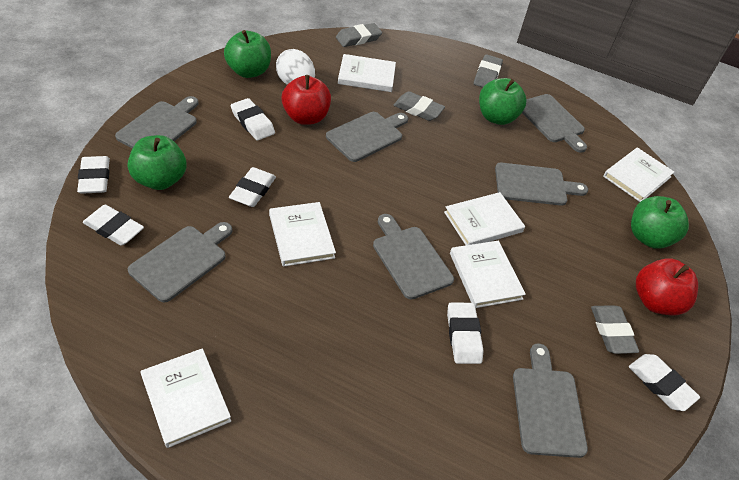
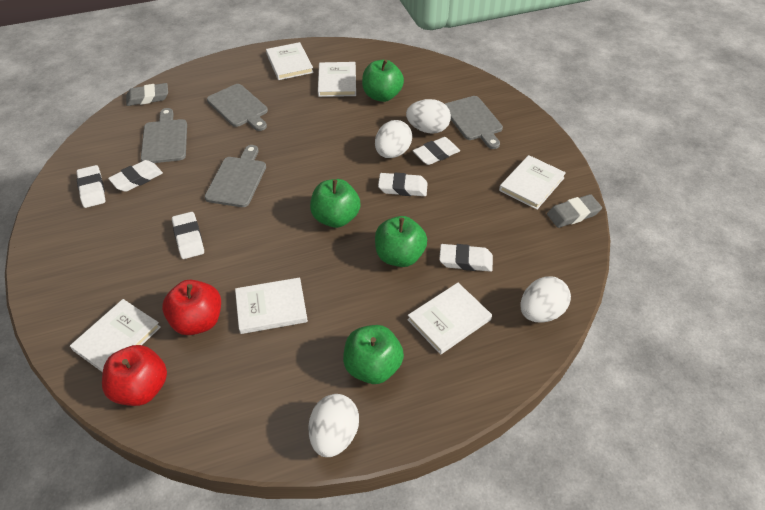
grey cutting board: [115,96,199,149] [128,222,232,303] [326,112,408,162] [373,214,454,300] [495,163,588,206] [513,343,588,458] [522,94,587,153] = 7 -> [141,108,187,163] [204,145,266,207] [207,84,268,131] [445,96,503,149] = 4
grey eraser: [336,23,382,47] [393,91,445,121] [474,54,503,87] [591,305,639,354] = 4 -> [126,83,168,106] [547,194,602,228] = 2
white egg: [276,49,315,85] = 1 -> [308,394,359,457] [375,120,412,158] [406,99,451,134] [521,276,571,323] = 4

